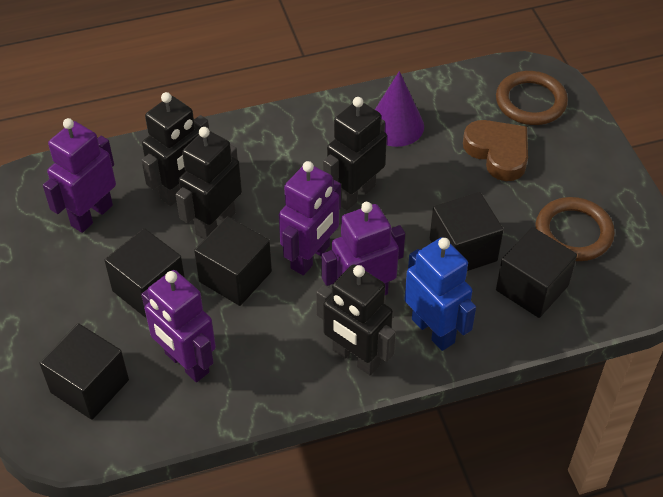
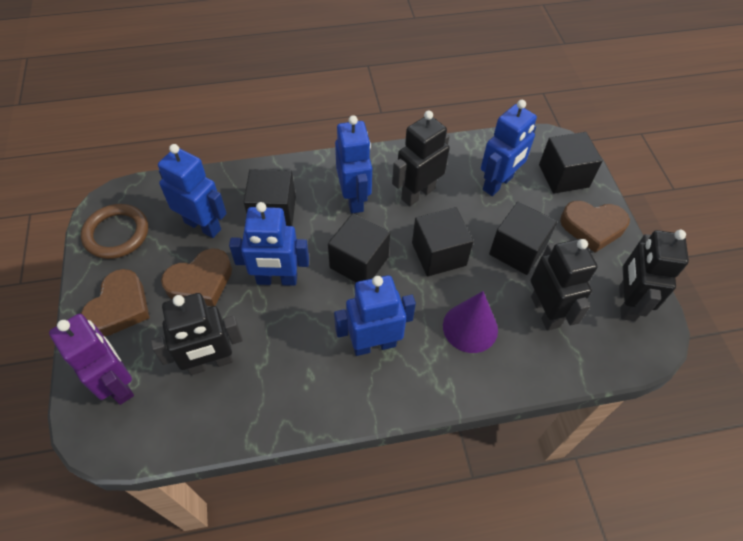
blue robot: [404,237,476,351] = 1 -> [158,144,227,238] [229,202,309,286] [334,275,416,356] [335,115,372,214] [481,100,537,196] = 5
brown heart: [463,120,528,181] = 1 -> [81,269,150,336] [161,248,232,306] [560,201,630,253] = 3
brown ring: [496,71,568,125] [536,197,615,261] = 2 -> [81,204,148,259] = 1
purple robot: [43,118,116,233] [141,270,216,382] [279,161,341,276] [321,202,405,295] = 4 -> [49,314,134,405] = 1

